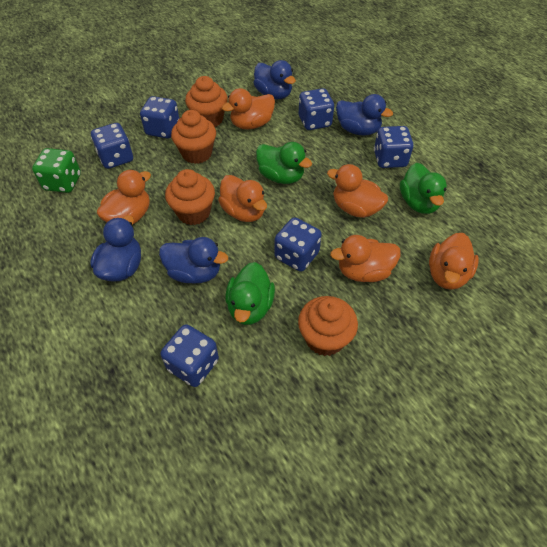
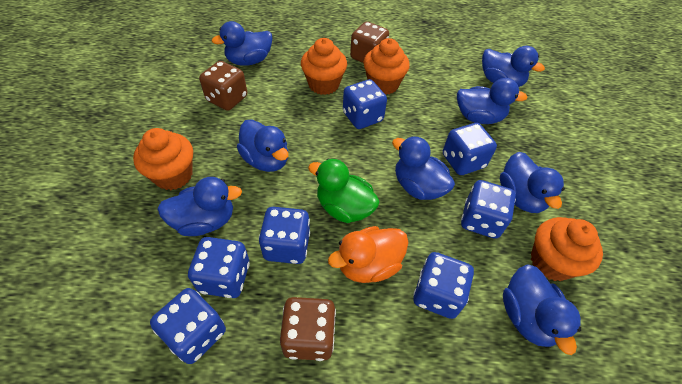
blue dice: [91,123,133,169] [140,96,179,139] [161,324,219,387] [275,217,322,272] [299,88,334,130] [374,126,414,168] = 6 -> [150,288,226,364] [188,237,250,298] [259,207,310,264] [343,79,387,129] [413,252,474,319] [443,123,497,175] [461,180,516,239] = 7
blue duck: [90,215,141,282] [159,237,228,284] [253,60,296,99] [336,94,393,136] = 4 -> [157,177,242,236] [212,21,273,66] [237,120,289,172] [392,136,455,200] [457,78,528,124] [482,46,545,87] [500,152,565,213] [503,265,581,355] = 8
brown dice: none = 0 -> [199,61,247,111] [280,297,336,361] [350,22,389,63] = 3
green dice: [32,148,81,193] = 1 -> none = 0
green duck: [225,262,275,325] [256,142,312,184] [400,163,447,214] = 3 -> [308,159,380,223] = 1
orange duck: [97,170,151,224] [218,175,267,222] [222,88,275,129] [327,164,388,218] [330,235,401,282] [429,233,479,290] = 6 -> [328,226,409,283] = 1

